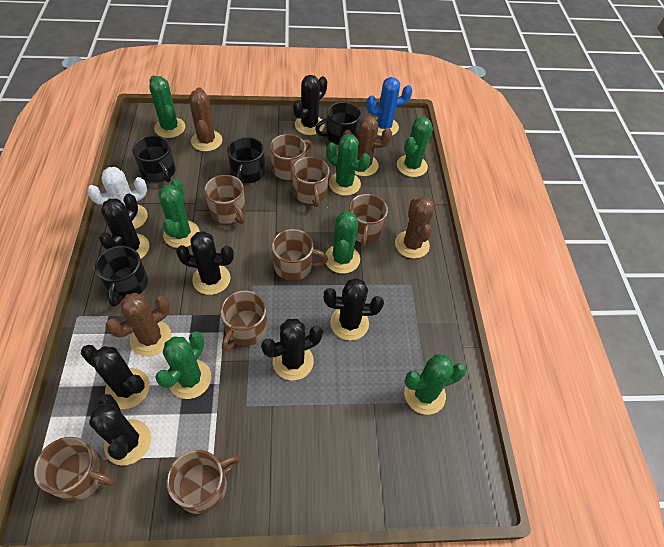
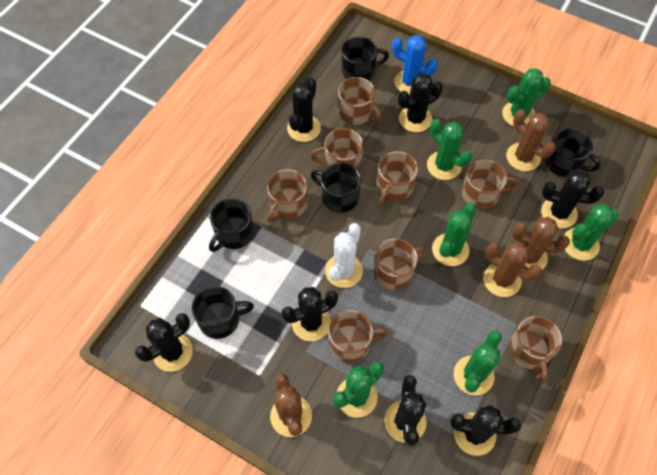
black mug: [95,246,148,307] [132,135,176,182] [227,137,265,184] [315,102,361,145] = 4 -> [191,286,254,339] [209,198,254,252] [311,162,361,213] [342,37,389,80] [545,128,601,177] = 5
green cactus: [149,75,185,138] [155,331,212,399] [158,179,200,248] [325,211,360,274] [326,134,370,196] [397,116,433,177] [404,354,466,415] = 7 -> [333,362,384,418] [427,119,472,180] [432,203,477,266] [454,331,502,396] [502,68,551,126] [564,204,619,261] = 6

